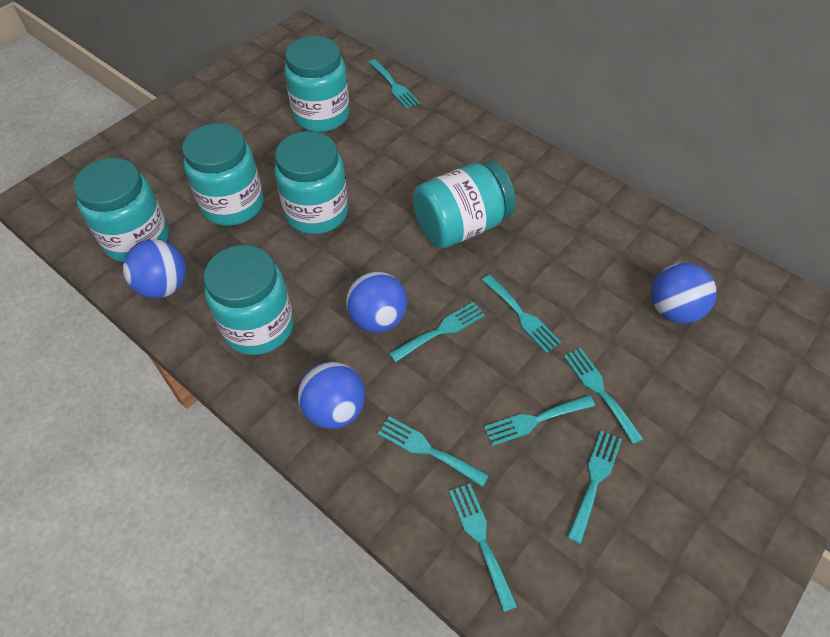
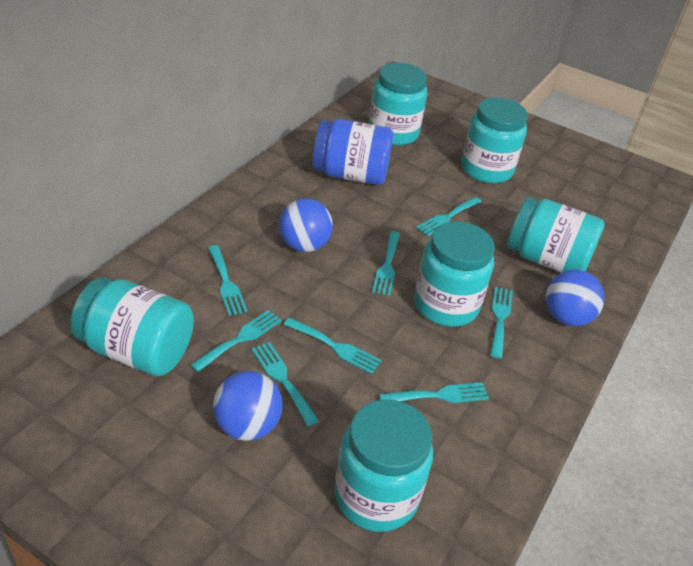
blue ball: [123,239,186,298] [298,362,365,429] [346,272,407,333] [651,263,717,323] = 4 -> [213,371,283,441] [279,198,333,252] [546,270,605,326] = 3
blue jar: none = 0 -> [313,119,393,185] = 1

